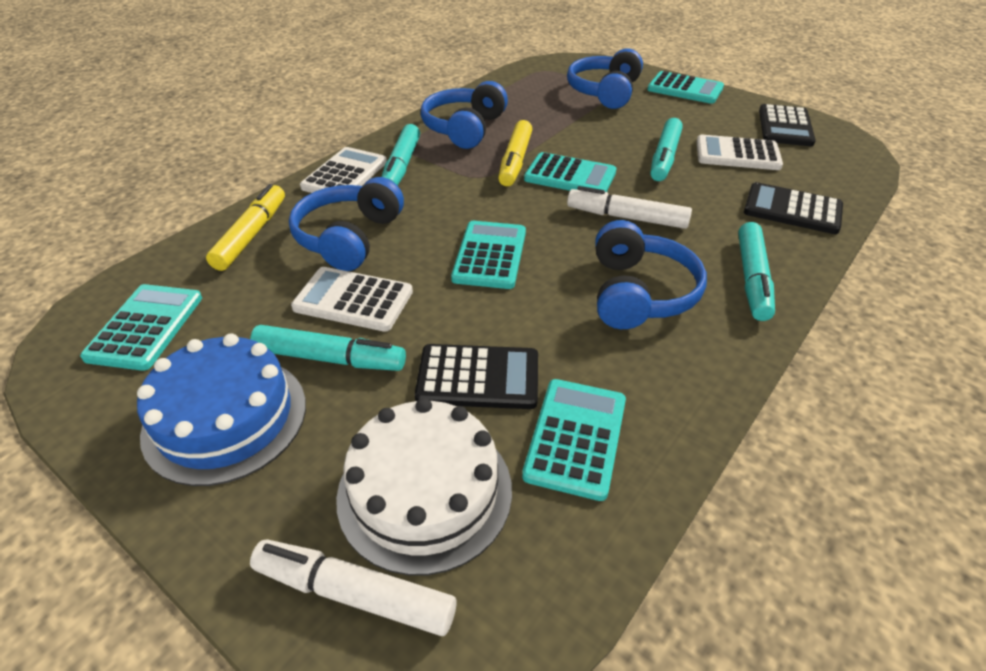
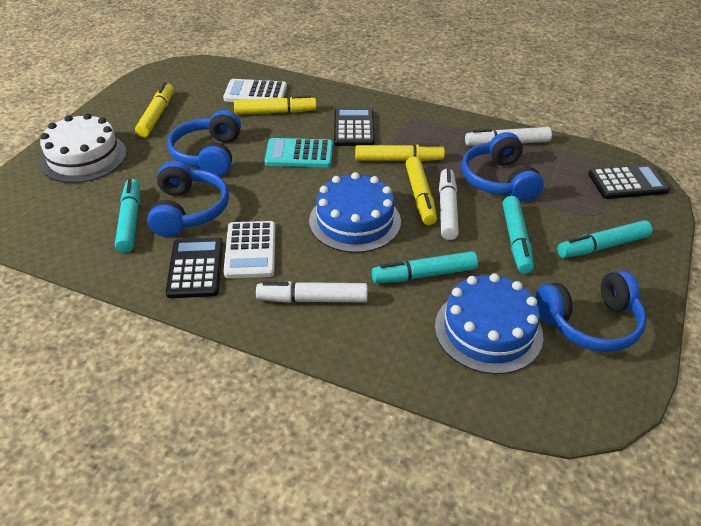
blue cake: [137,334,306,486] = 1 -> [309,172,401,253] [435,273,544,374] = 2
turquoise calculator: [80,284,202,371] [451,221,526,289] [522,379,626,501] [524,152,616,192] [647,71,724,104] = 5 -> [265,138,333,168] = 1
white calculator: [291,267,413,332] [300,147,387,193] [697,135,783,170] = 3 -> [223,79,287,102] [223,221,276,278] = 2
white marker: [250,539,456,636] [567,186,692,229] = 2 -> [256,281,368,303] [439,168,459,240] [465,127,552,146] = 3
yellow marker: [206,184,285,271] [498,120,532,186] = 2 -> [135,82,174,137] [234,95,317,115] [355,144,445,161] [405,156,437,225] = 4

